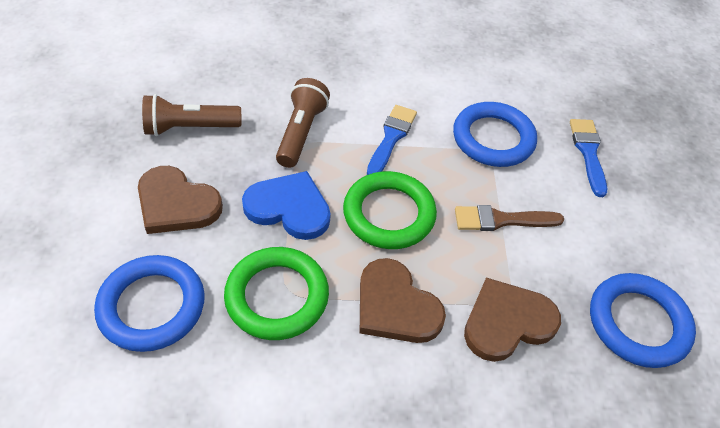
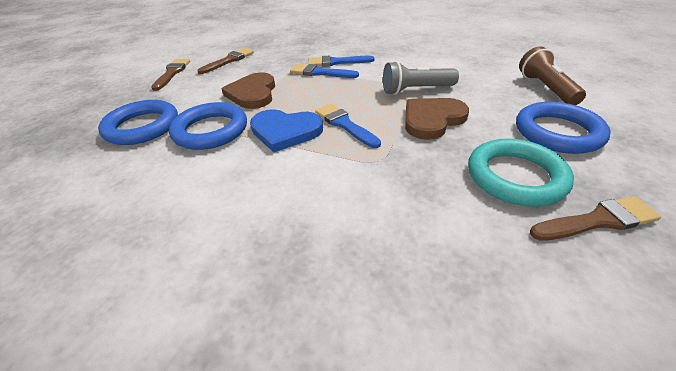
blue brush: [367,105,417,175] [570,119,607,197] = 2 -> [290,64,359,78] [308,56,374,67] [315,104,381,148] = 3
brown brush: [455,205,564,231] = 1 -> [151,59,190,91] [197,48,254,74] [530,196,661,241] = 3
brown flashlight: [142,94,241,136] [276,78,330,168] = 2 -> [519,46,586,105] = 1
brown heart: [138,166,223,234] [360,258,446,343] [464,278,561,362] = 3 -> [221,73,275,109] [405,98,469,140] = 2
green ring: [224,247,329,340] [343,171,437,249] = 2 -> none = 0
grey flashlight: none = 0 -> [383,61,459,95] = 1
turquoise ring: none = 0 -> [468,139,574,206] = 1

